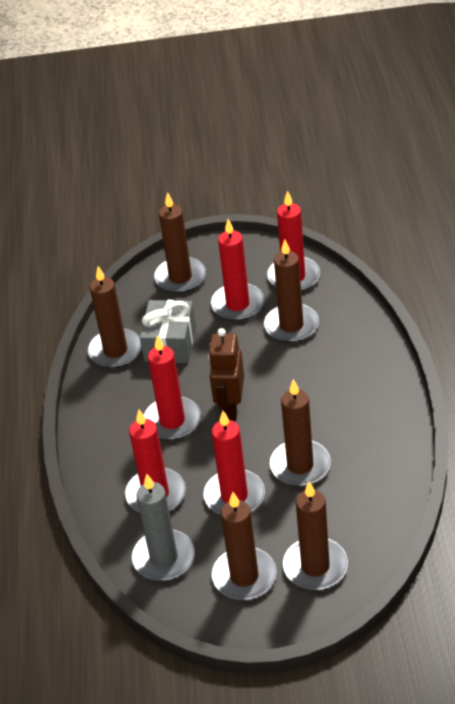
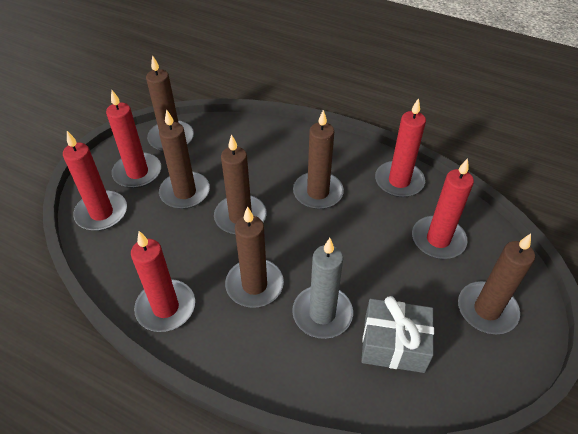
brown robot: [208,328,244,421] = 1 -> none = 0

